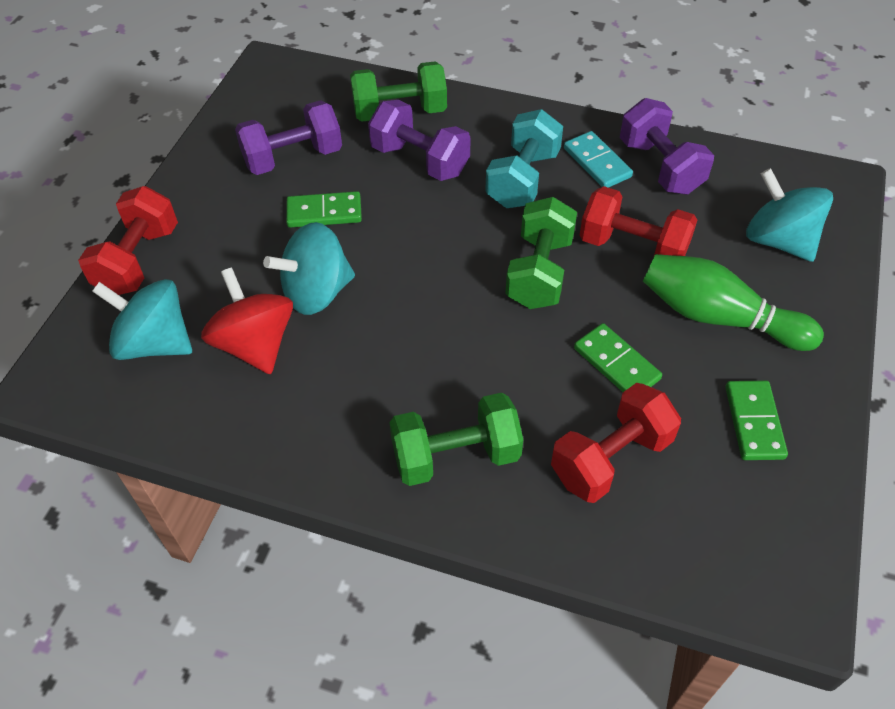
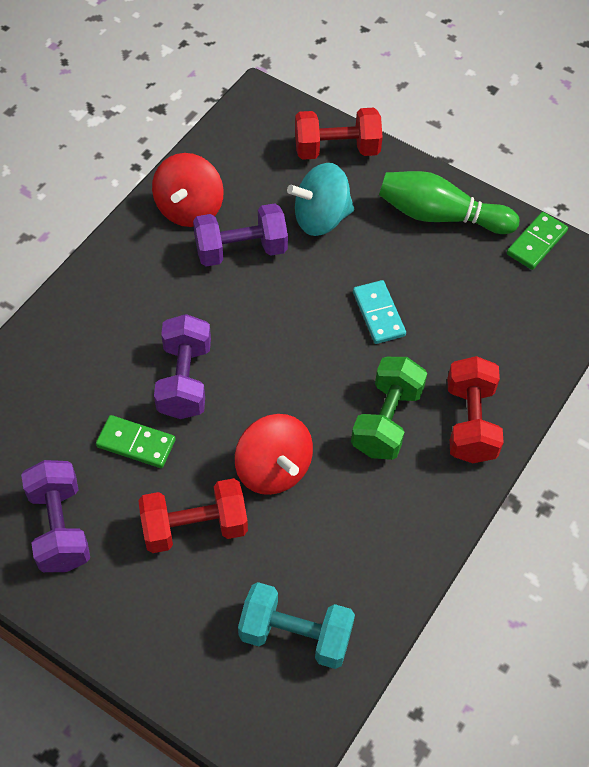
green domino: [286,191,362,228] [574,323,662,392] [725,380,788,460] = 3 -> [96,415,176,468] [507,212,568,270] = 2
green dumbbell: [350,61,447,122] [389,393,523,486] [505,197,577,309] = 3 -> [351,357,427,460] = 1
red spinning top: [201,267,293,374] = 1 -> [152,153,224,227] [235,414,313,495] = 2
turquoise spinning top: [92,279,192,360] [263,222,355,315] [746,168,833,262] = 3 -> [287,163,354,236] = 1

